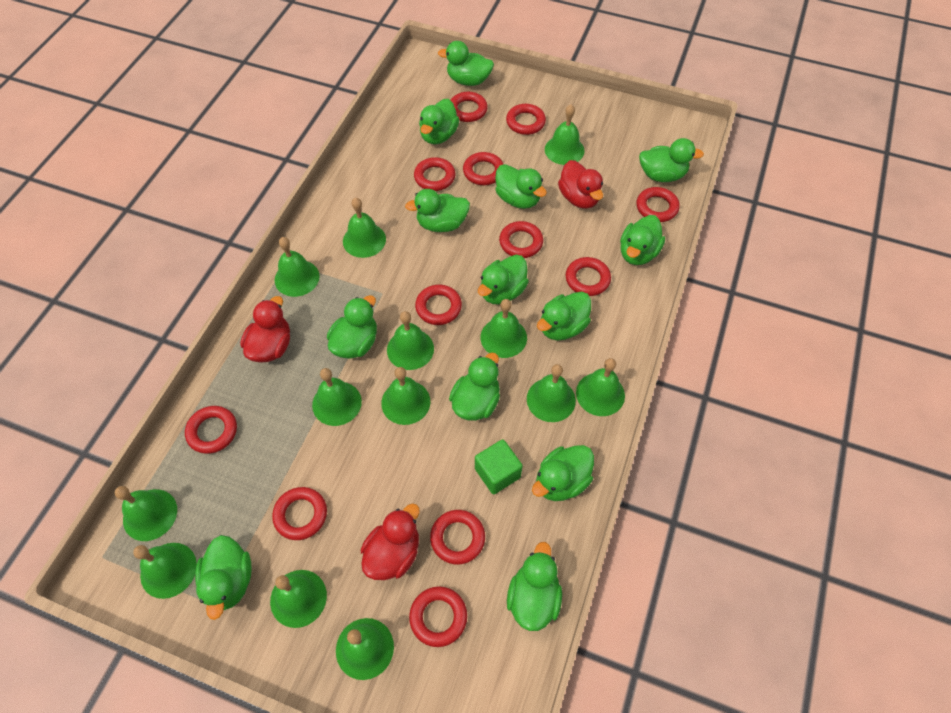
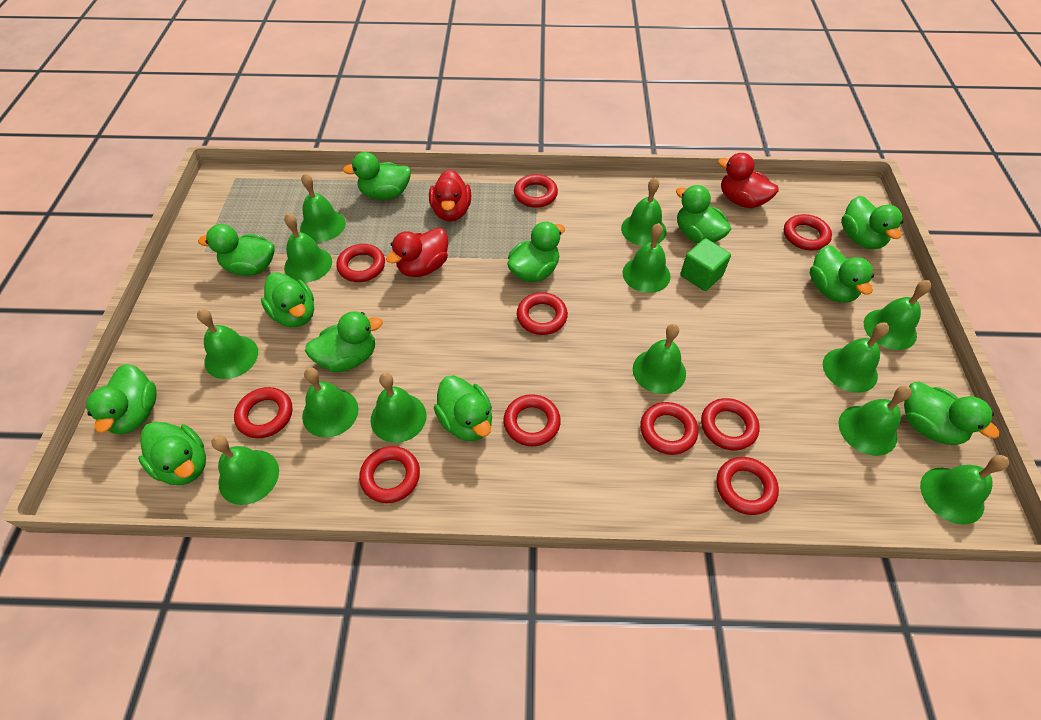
green duck: [195,535,252,620] [327,295,377,359] [405,189,470,232] [419,99,460,144] [438,41,494,86] [449,353,500,421] [478,255,529,304] [495,164,547,209] [507,542,562,631] [532,445,594,501] [537,292,591,340] [620,215,665,265] [639,138,704,182] = 13 -> [86,364,157,434] [138,422,206,486] [198,224,275,276] [261,272,314,327] [305,311,383,372] [343,152,411,200] [434,375,492,441] [507,222,565,282] [676,185,731,243] [810,245,874,303] [841,196,903,249] [904,382,999,445] = 12
red ring: [185,406,237,454] [272,487,327,540] [409,586,467,647] [414,157,456,191] [415,285,462,325] [430,510,485,564] [450,92,488,122] [463,152,504,185] [499,221,543,258] [506,104,546,135] [566,257,611,296] [636,187,679,222] = 12 -> [234,387,292,438] [337,244,385,282] [359,446,420,503] [503,394,561,446] [514,174,558,208] [517,292,568,335] [640,402,698,455] [701,398,760,450] [716,457,779,515] [784,214,832,250] = 10

